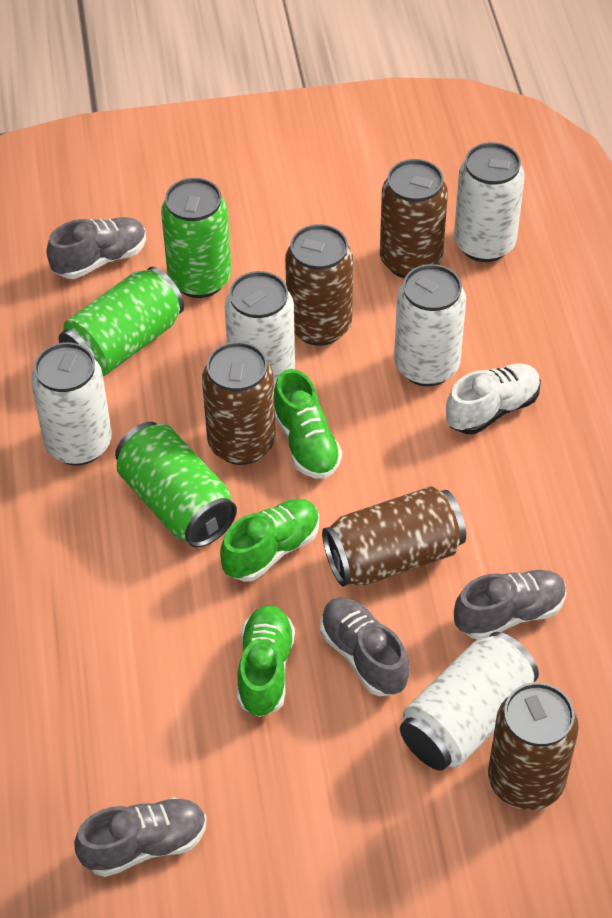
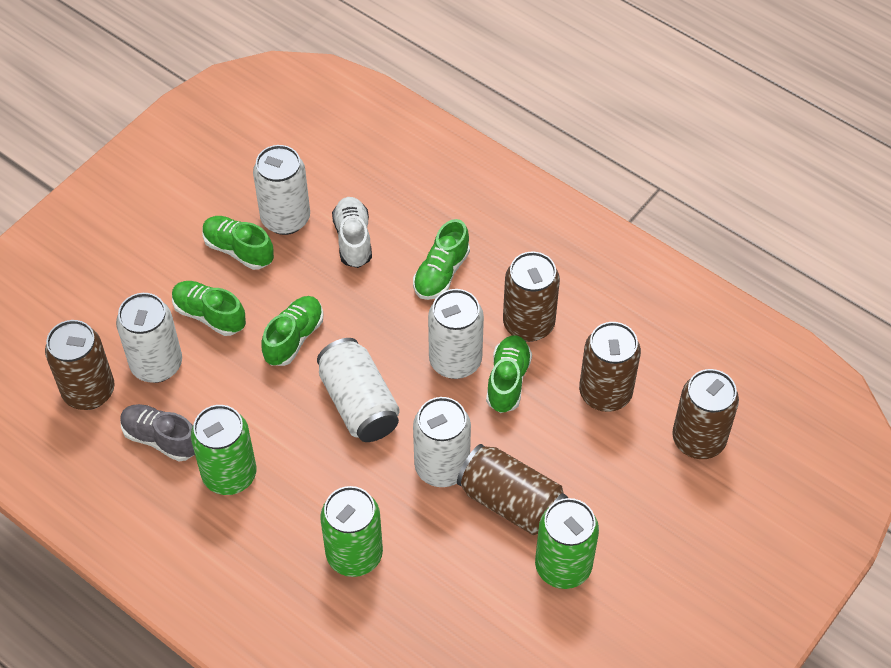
green shoe: [220,499,319,582] [237,605,295,717] [274,369,342,479] = 3 -> [172,281,246,336] [202,216,274,270] [261,296,323,366] [413,219,470,300] [486,335,532,413] = 5
grey shoe: [46,217,146,279] [74,797,206,877] [320,597,409,696] [454,570,567,640] = 4 -> [120,404,195,461] = 1

